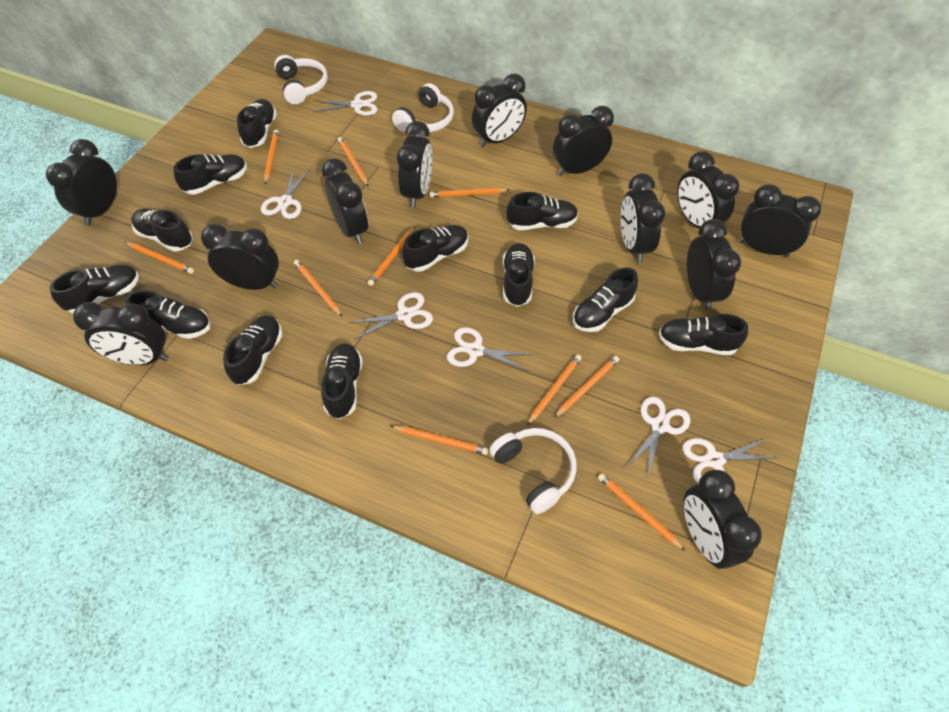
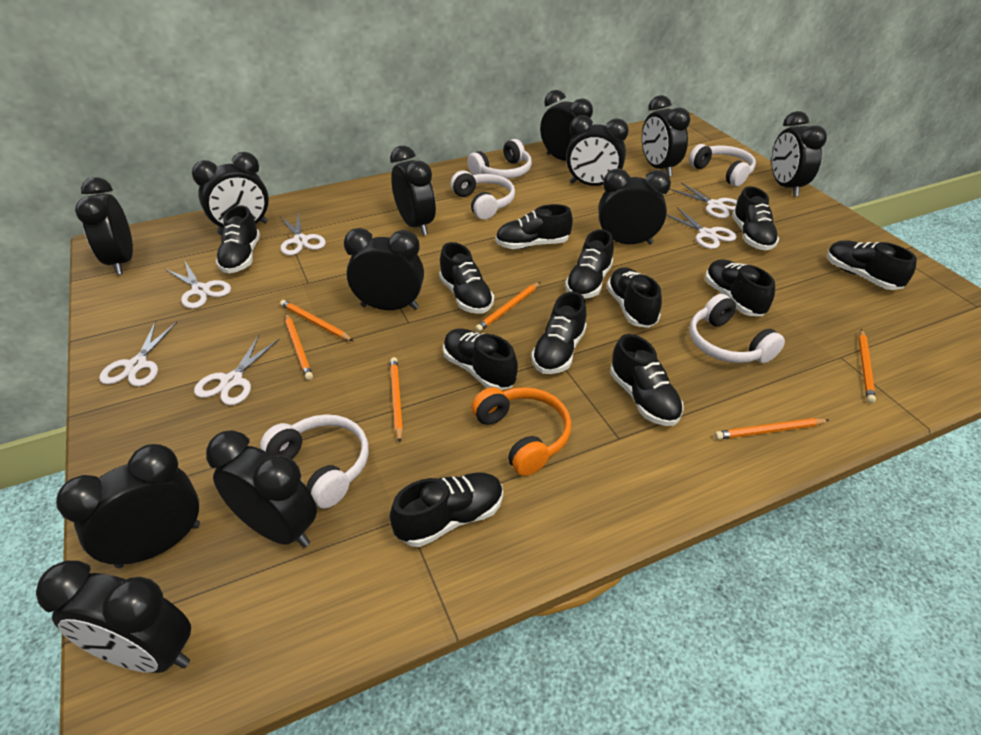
orange headphones: none = 0 -> [471,387,571,476] = 1
orange pencil: [125,242,194,274] [264,130,279,184] [294,260,342,317] [338,137,369,187] [368,227,415,286] [391,426,488,455] [430,188,510,197] [527,355,582,426] [554,356,619,418] [598,474,685,551] = 10 -> [280,300,353,341] [285,313,313,380] [390,357,403,443] [475,282,540,332] [714,418,829,440] [858,329,876,403] = 6
white headphones: [274,55,328,104] [392,83,454,132] [489,428,577,514] = 3 -> [260,414,369,509] [451,170,515,220] [467,139,532,179] [689,144,756,186] [689,294,785,363] = 5

